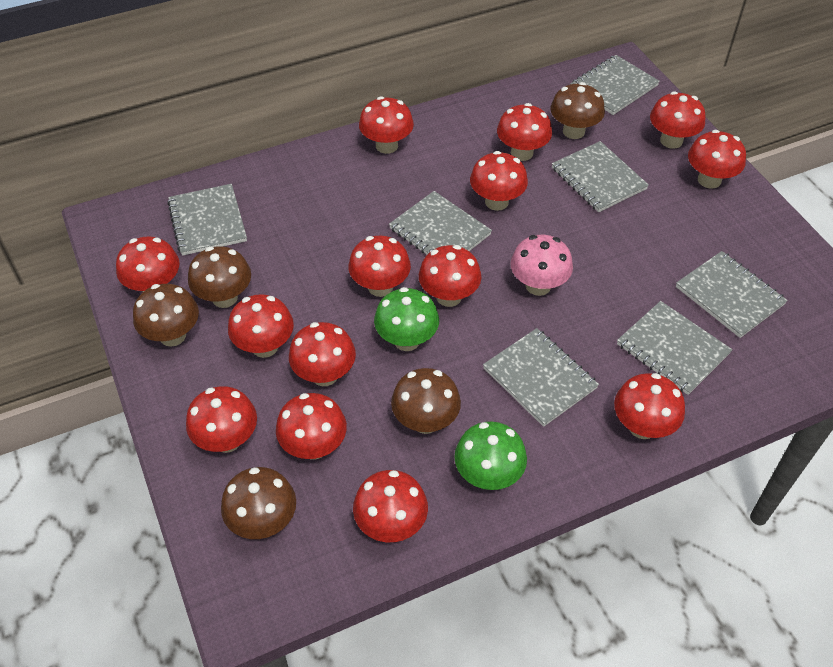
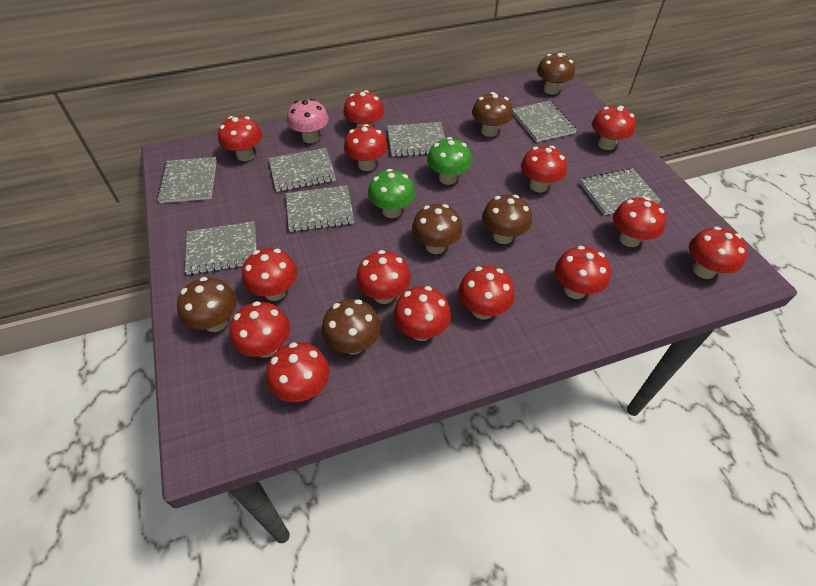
brown mushroom: [133,284,199,347] [188,246,251,308] [221,467,296,539] [391,368,461,434] [551,82,605,139] = 5 -> [177,277,237,332] [322,299,381,354] [412,204,462,254] [472,92,513,137] [482,195,532,244] [537,53,575,95] = 6

